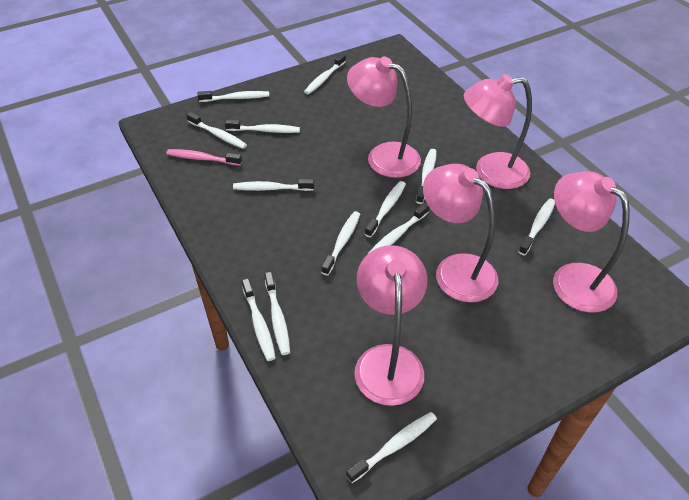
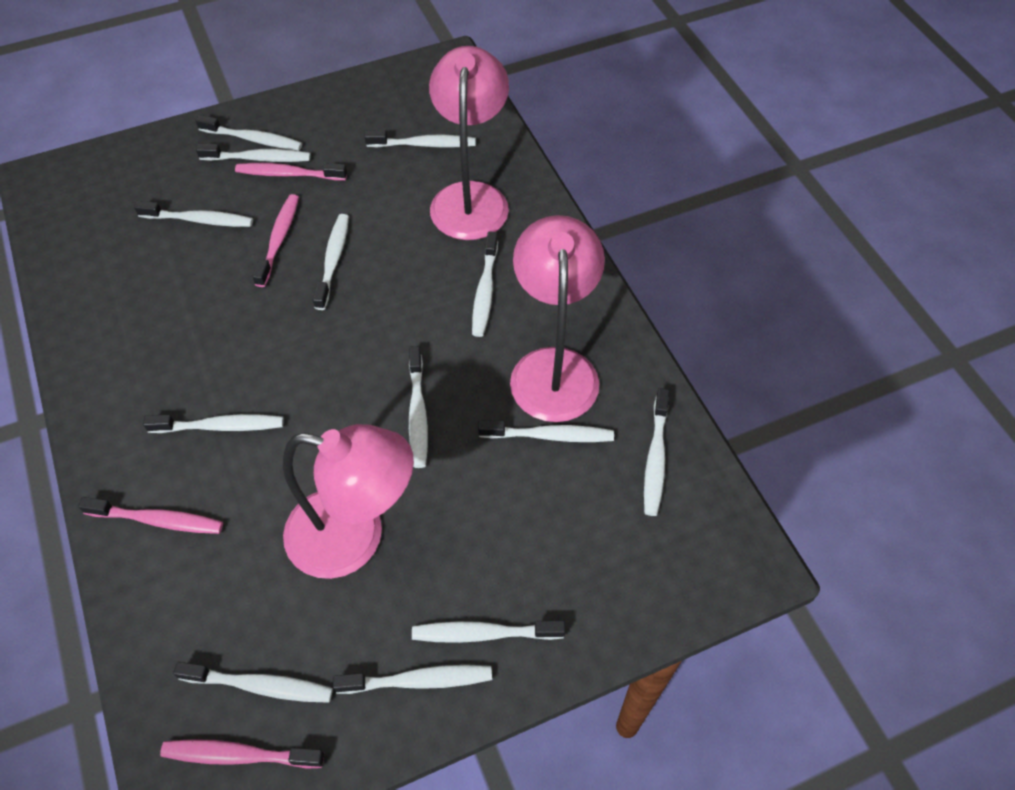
pink lamp: [347,57,421,178] [355,245,427,406] [423,164,498,302] [464,74,532,189] [553,171,630,313] = 5 -> [283,424,414,579] [429,46,509,240] [510,215,605,422] = 3
pink toothbrush: [166,149,242,166] = 1 -> [78,497,223,534] [160,739,324,769] [235,163,347,180] [252,194,299,287] = 4

